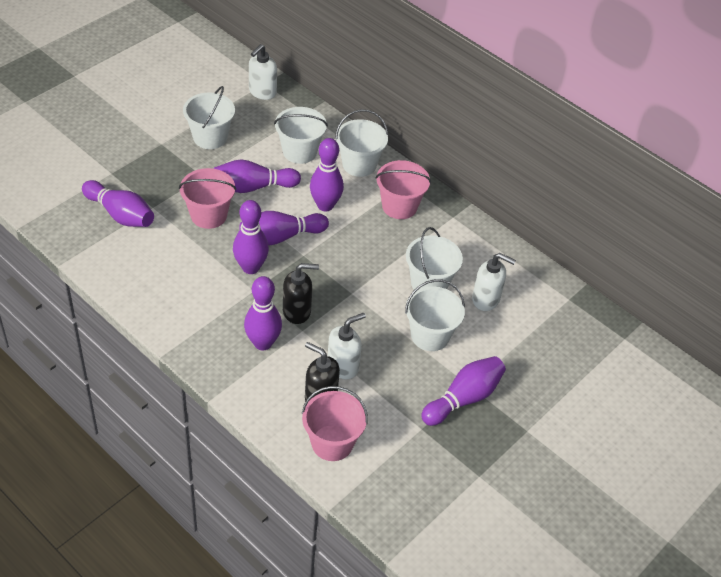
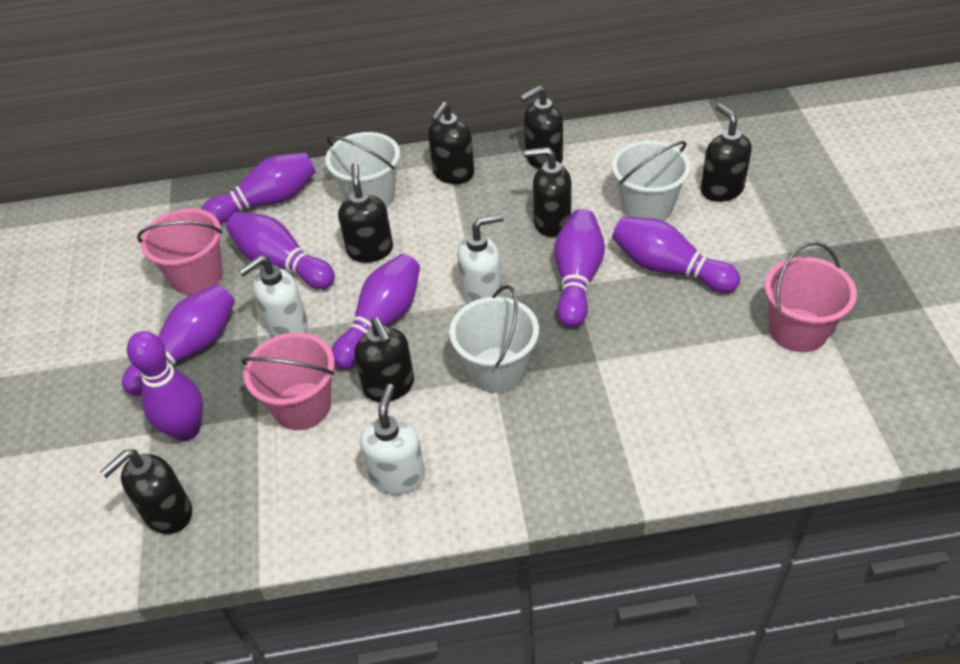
black soap dispenser: [283,263,319,324] [305,342,340,402] = 2 -> [100,450,192,534] [338,163,393,263] [354,317,414,402] [428,102,474,184] [520,86,563,169] [524,147,572,237] [701,103,752,202] = 7
white bucket: [183,86,235,149] [274,107,328,164] [335,109,388,177] [405,279,465,351] [406,227,463,290] = 5 -> [325,132,400,208] [449,285,539,393] [612,141,691,221] = 3

